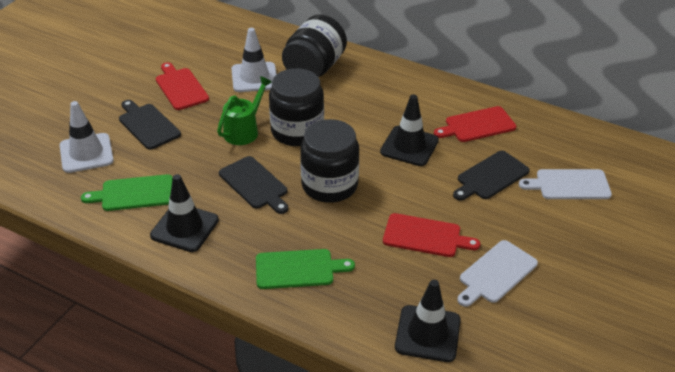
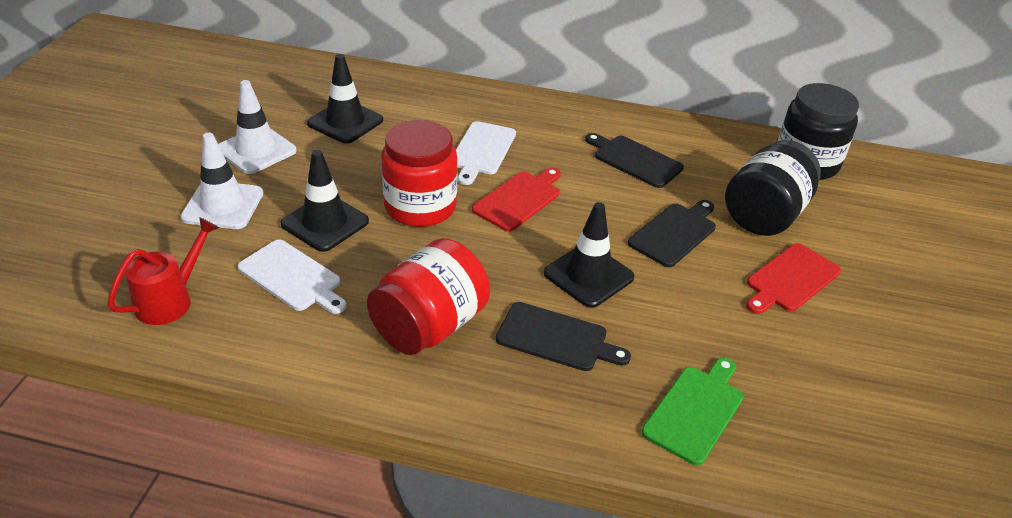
black jar: [269,68,324,146] [282,14,347,77] [300,119,359,203] = 3 -> [725,140,821,236] [778,83,859,180] = 2
green cutting board: [81,174,173,211] [256,249,355,289] = 2 -> [642,358,743,466] = 1
green watering can: [217,76,272,145] = 1 -> none = 0
red cutting board: [156,62,209,110] [383,213,480,257] [434,106,516,142] = 3 -> [472,168,561,232] [746,243,841,314] = 2
red jar: none = 0 -> [367,238,490,355] [381,120,457,227] = 2
red watering can: none = 0 -> [107,217,219,325] = 1

